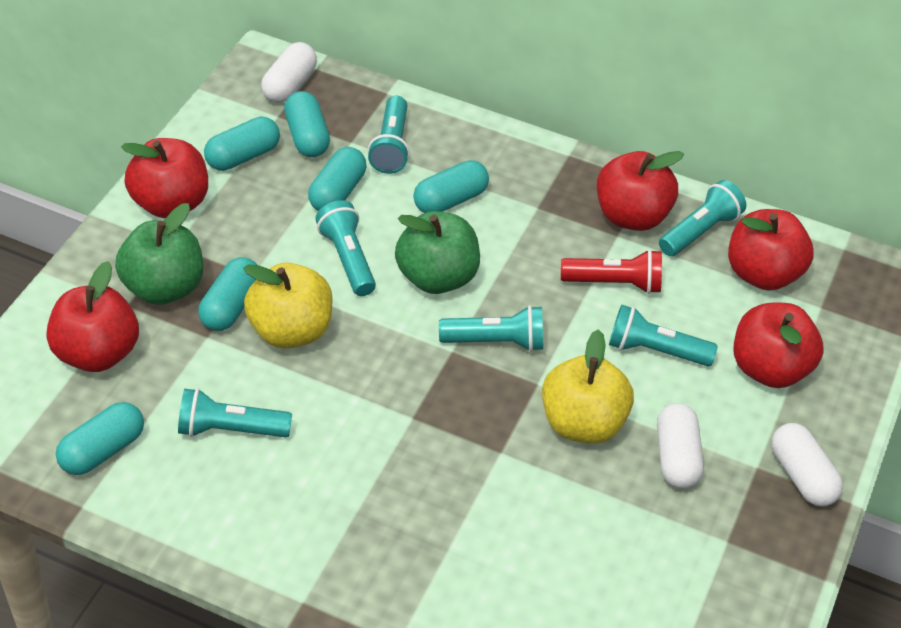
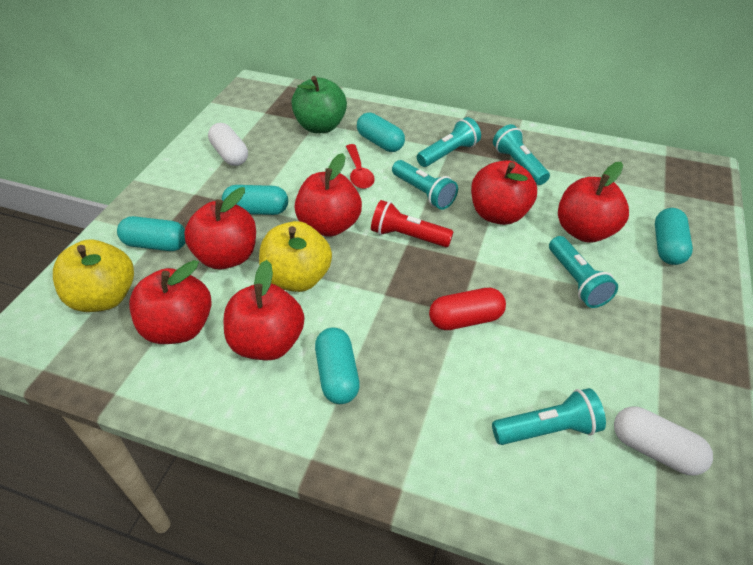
green apple: [115,203,203,305] [395,211,480,294] = 2 -> [291,76,347,133] = 1
red apple: [47,261,139,372] [121,138,208,218] [597,151,684,231] [728,209,814,291] [733,303,824,388] = 5 -> [129,260,212,344] [184,187,256,269] [224,260,304,360] [294,153,362,237] [471,160,537,225] [558,162,629,243] = 6
red capsule: none = 0 -> [429,288,506,330] = 1
red spoon: none = 0 -> [346,144,375,189] = 1
turquoise capsule: [56,402,144,475] [198,257,257,331] [204,116,280,171] [284,91,330,157] [308,147,366,211] [413,160,489,213] = 6 -> [117,216,186,251] [222,185,288,215] [315,327,360,404] [357,113,405,152] [655,208,693,265] = 5
turquoise flashlight: [178,388,292,437] [315,200,376,296] [368,96,410,174] [439,305,543,352] [609,305,718,366] [659,180,746,256] = 6 -> [392,160,458,210] [417,117,481,167] [492,388,606,445] [493,124,550,185] [549,236,618,308] = 5
white capsule: [261,42,317,103] [657,403,704,489] [771,423,843,506] = 3 -> [208,123,248,166] [614,406,713,475] = 2

